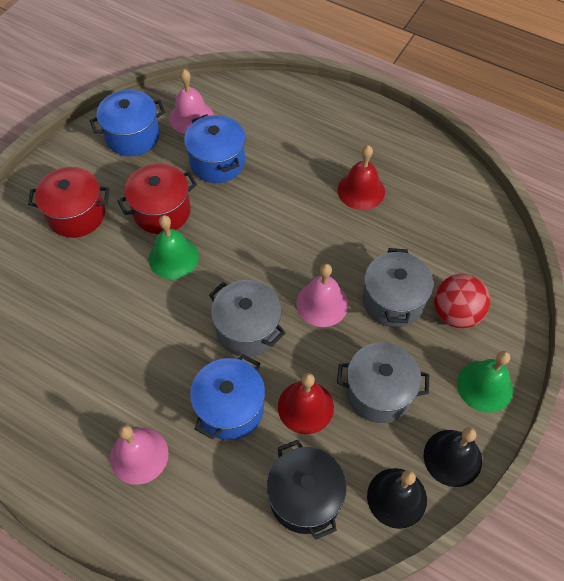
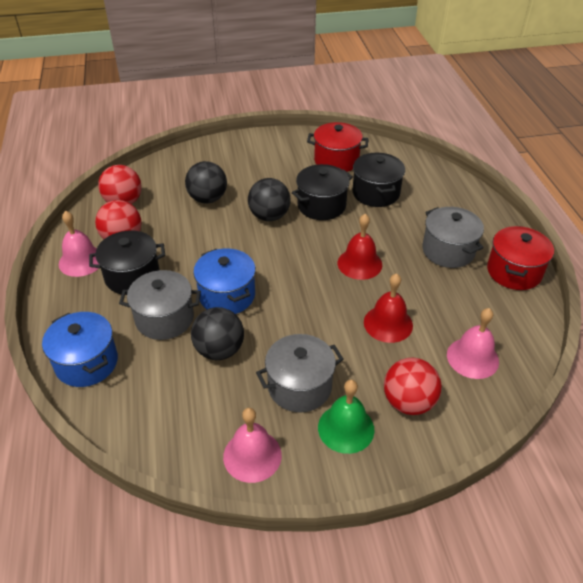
black ball: none = 0 -> [185,161,227,203] [191,307,244,360] [248,178,290,221] = 3
black bell: [367,468,427,529] [424,427,482,487] = 2 -> none = 0
black pot: [267,440,347,540] = 1 -> [89,230,165,295] [292,164,353,220] [352,153,405,207] = 3
blue pot: [90,90,165,156] [184,114,245,183] [190,354,265,440] = 3 -> [42,312,118,387] [193,248,256,314] = 2
green bell: [148,215,199,279] [457,351,513,413] = 2 -> [318,380,374,454] = 1
red ball: [434,274,490,328] = 1 -> [95,200,142,239] [98,165,142,204] [384,358,442,415] = 3

